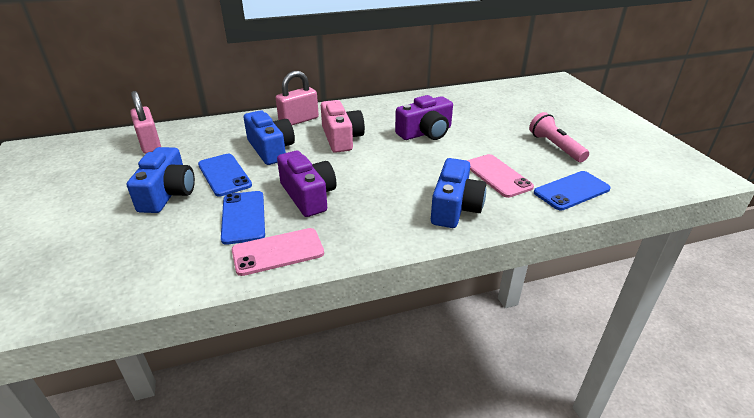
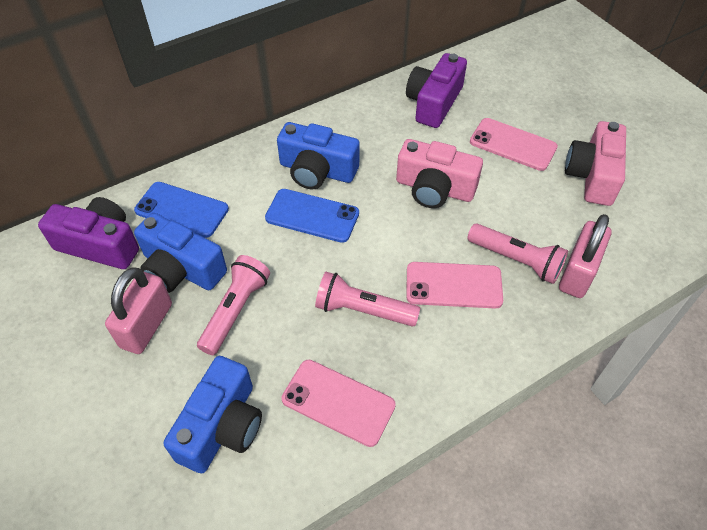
blue phone: [198,154,252,196] [221,191,265,245] [534,171,611,210] = 3 -> [134,182,229,238] [265,189,359,243] = 2
pink camera: [321,100,365,153] = 1 -> [396,139,483,208] [565,121,626,206] = 2
pink flashlight: [529,112,589,162] = 1 -> [197,255,270,355] [315,272,420,327] [467,223,568,284] = 3
pink phone: [232,228,324,276] [467,154,534,198] = 2 -> [282,360,396,447] [406,262,503,309] [470,118,558,171] = 3

